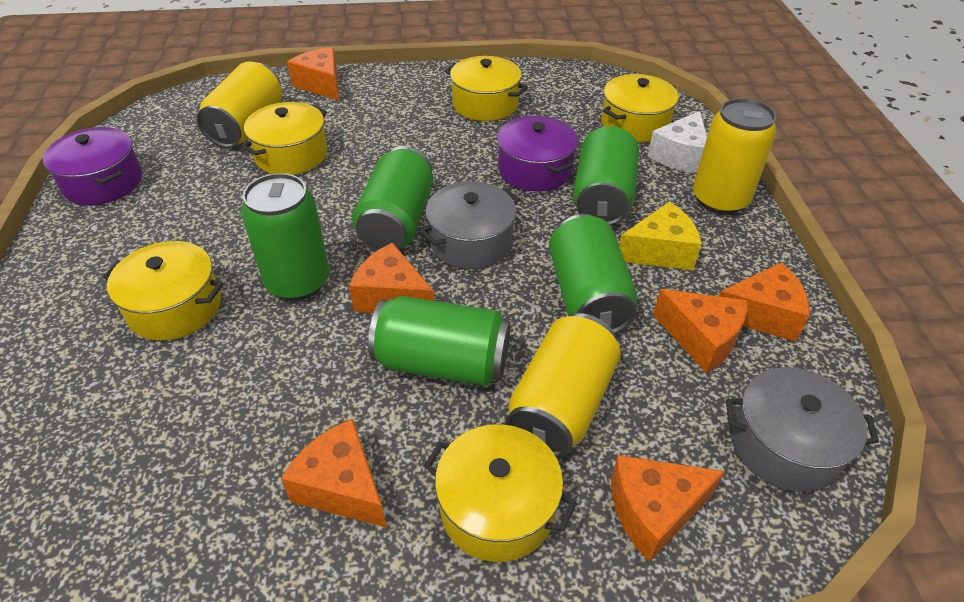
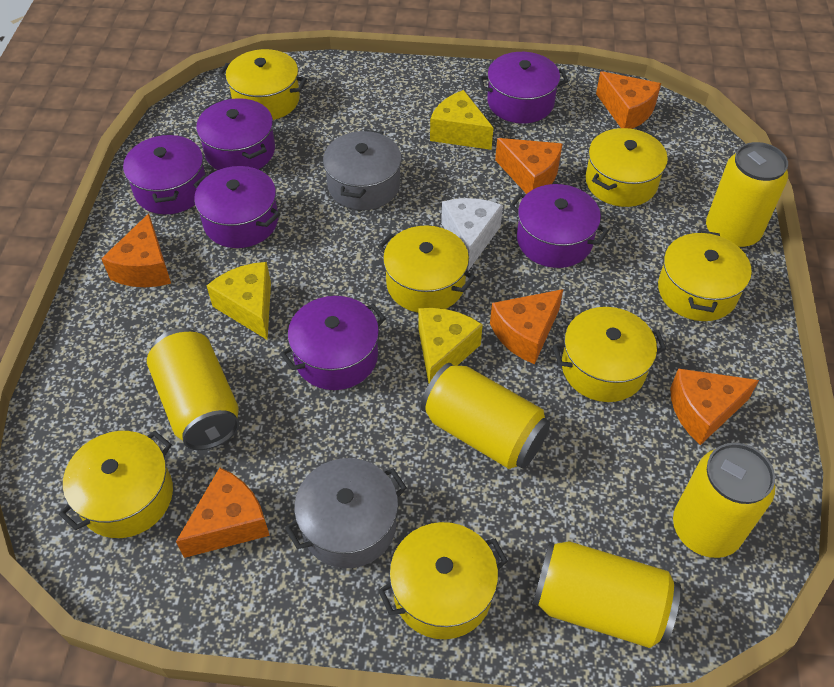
green can: [241,173,330,301] [352,146,434,250] [368,296,510,386] [549,214,637,334] [573,126,639,225] = 5 -> none = 0
purple pot: [43,127,142,205] [497,116,578,191] = 2 -> [123,133,205,214] [193,166,280,248] [196,98,275,170] [280,296,386,390] [479,52,568,123] [510,184,609,268] = 6
yellow can: [197,61,282,148] [506,313,621,458] [693,98,777,215] = 3 -> [147,328,239,450] [421,363,550,469] [533,541,681,648] [673,443,775,558] [706,142,788,249] = 5
yellow cheese: [619,202,702,270] = 1 -> [207,262,271,340] [418,308,483,383] [430,90,494,150] = 3
yellow pot: [103,241,223,341] [241,102,328,175] [424,424,577,562] [445,56,528,121] [601,74,679,142] = 5 -> [59,431,173,538] [219,49,307,120] [378,225,475,313] [378,522,508,639] [553,307,666,402] [585,128,668,207] [658,230,752,321] = 7

